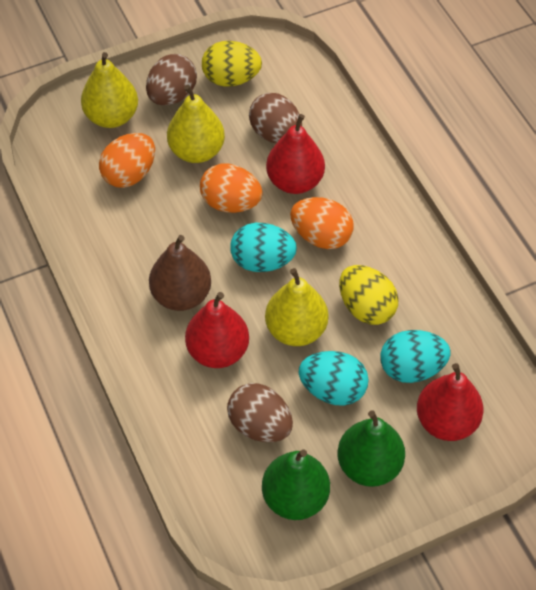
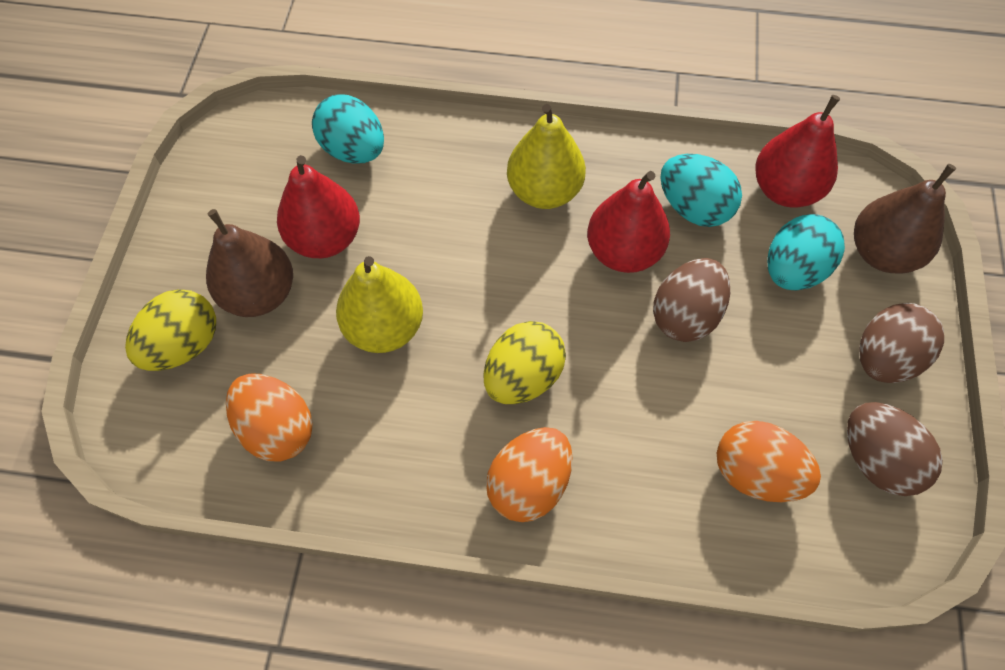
brown pear: [149,235,211,311] = 1 -> [206,209,293,317] [854,164,956,274] = 2
green pear: [262,449,330,520] [337,410,405,487] = 2 -> none = 0
yellow pear: [81,52,138,128] [167,85,225,163] [265,268,328,346] = 3 -> [336,256,423,353] [507,104,586,209] = 2

